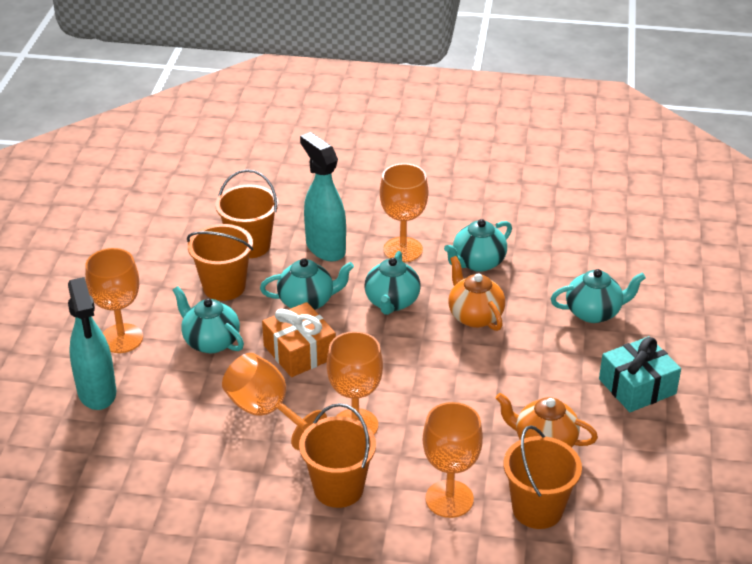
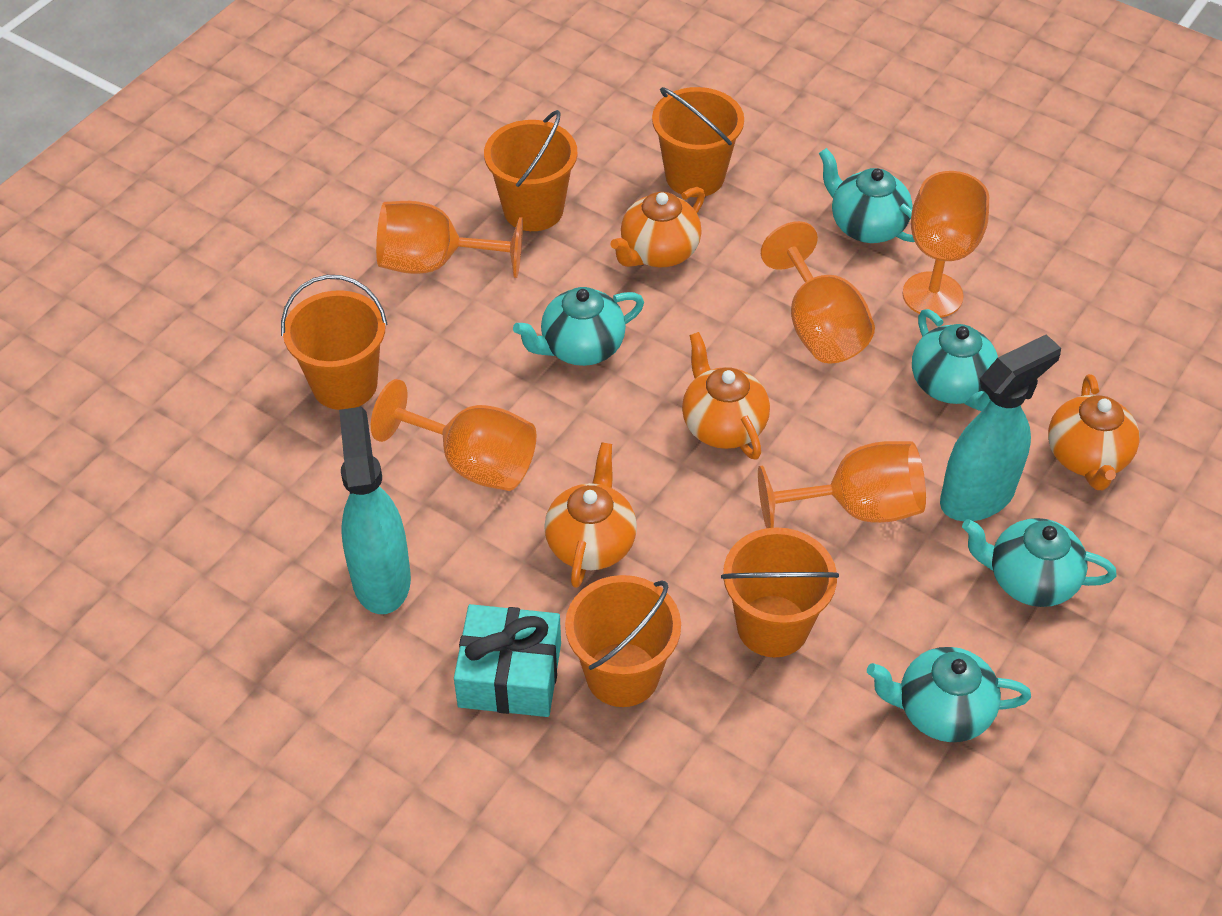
orange bucket: [187,224,253,301] [215,169,278,258] [299,403,376,508] [503,425,582,529] = 4 -> [281,275,388,410] [484,110,578,231] [565,575,681,707] [652,87,744,197] [721,527,839,658] = 5
orange gift: [262,302,336,377] = 1 -> none = 0
orange teapot: [448,256,505,331] [496,393,598,447] = 2 -> [544,442,637,588] [610,187,705,267] [682,332,770,460] [1048,374,1139,490] = 4

